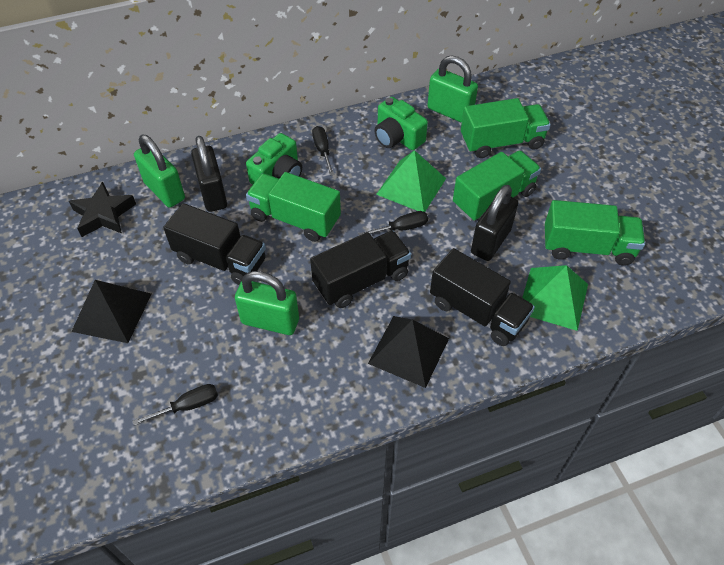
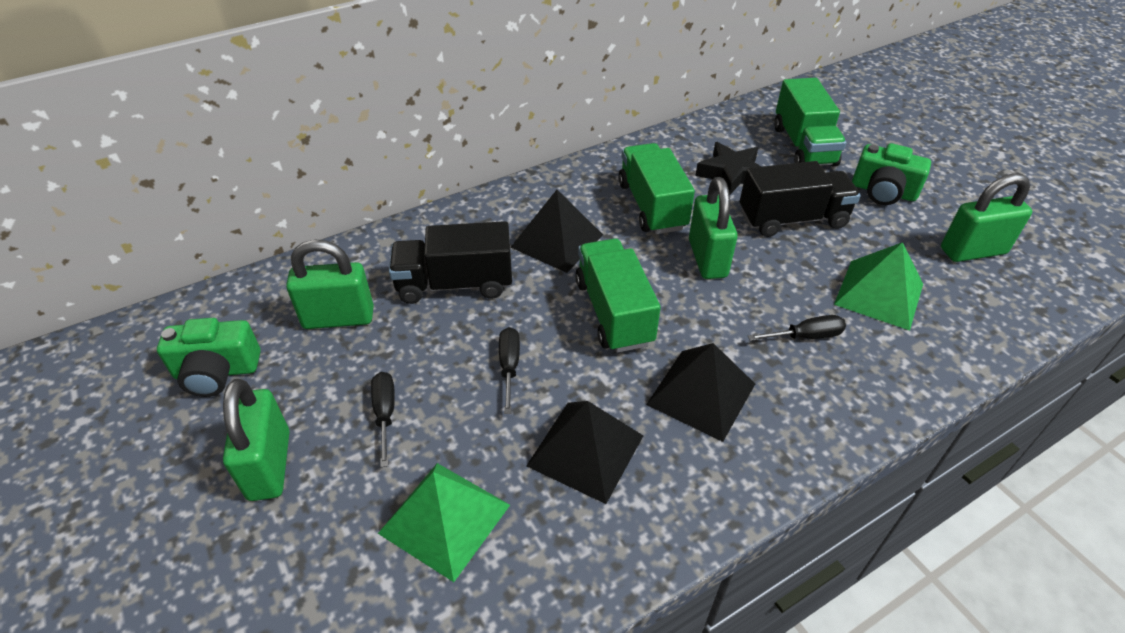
black padlock: [191,136,227,212] [471,185,518,261] = 2 -> none = 0
black pyramid: [71,280,151,343] [368,316,449,388] = 2 -> [511,190,603,273] [526,401,643,504] [646,343,755,442] = 3
black truck: [163,203,266,285] [310,231,411,308] [430,248,535,346] = 3 -> [389,221,512,304] [740,161,861,237] = 2
green padlock: [134,135,185,208] [235,271,299,335] [427,55,478,123] = 3 -> [223,379,289,501] [286,240,374,329] [689,177,738,279] [941,174,1032,262] = 4
green truck: [246,172,341,242] [453,151,541,221] [461,98,551,158] [544,200,645,266] = 4 -> [575,238,661,353] [618,143,695,234] [774,78,846,167] = 3

